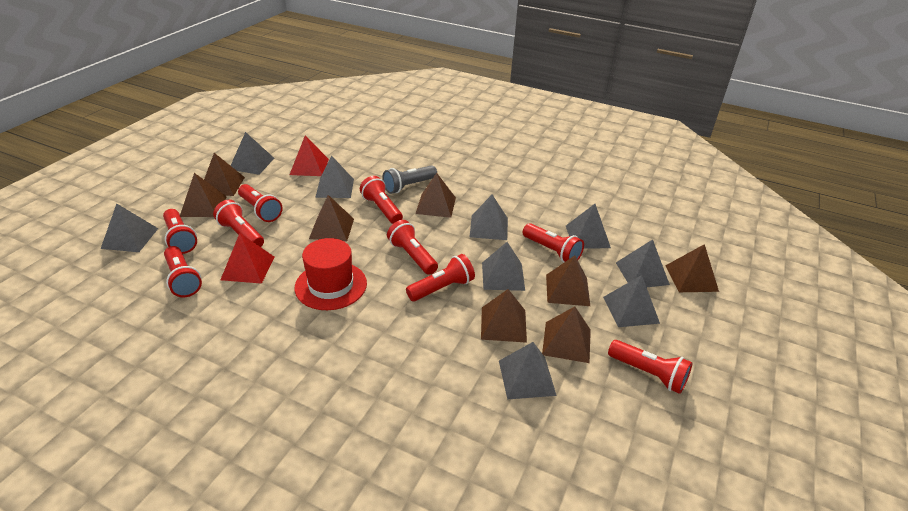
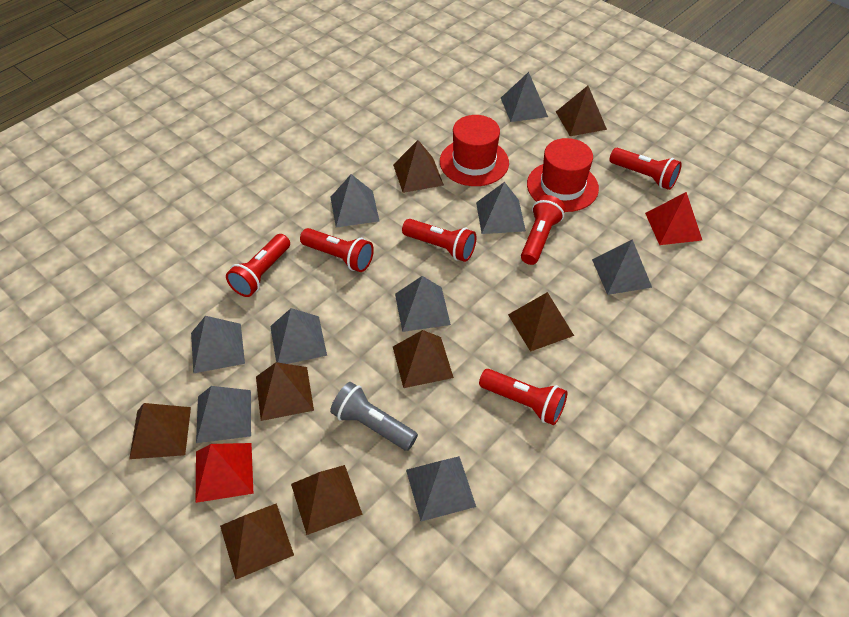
red flashlight: [163,209,197,254] [164,246,202,297] [213,200,264,247] [238,184,283,222] [360,176,403,224] [387,220,438,275] [406,254,475,301] [522,223,584,263] [608,340,693,394] = 9 -> [226,234,290,297] [300,228,374,272] [402,219,476,262] [479,369,567,425] [521,195,565,265] [609,148,682,190] = 6
red hat: [294,238,367,310] = 1 -> [440,115,509,186] [527,138,599,212] = 2

